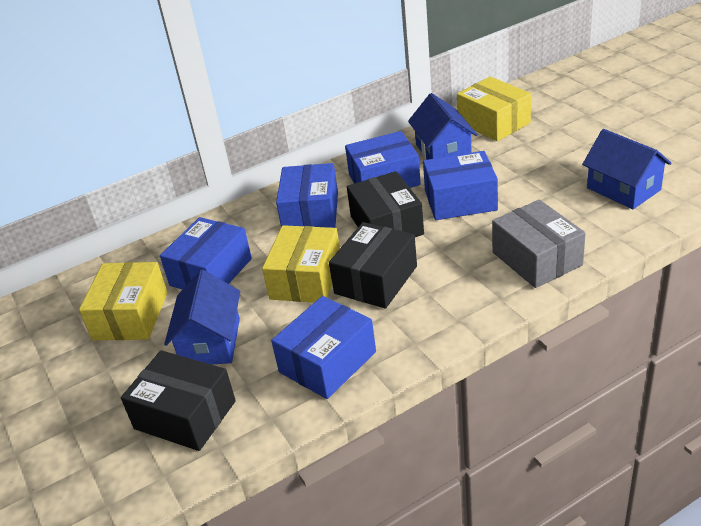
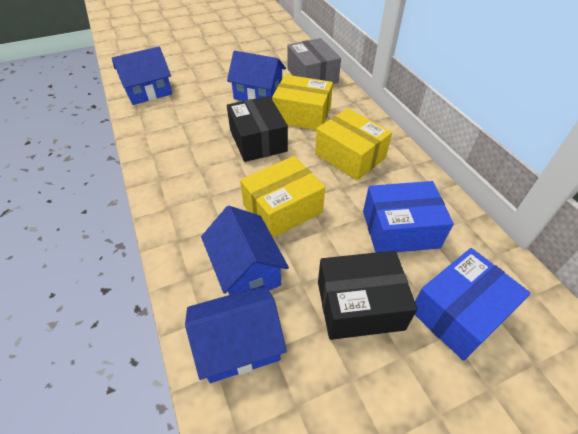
black box: [121,350,236,451] [329,222,417,309] [347,171,424,237] = 3 -> [227,96,288,162] [318,251,417,340] = 2
blue box: [160,217,252,290] [271,296,376,399] [276,163,338,228] [345,131,421,188] [423,151,498,220] = 5 -> [363,181,454,253] [415,248,530,361] = 2
blue house: [164,270,240,365] [408,93,477,160] [582,129,671,209] = 3 -> [112,46,172,105] [185,285,287,383] [201,206,289,295] [227,50,286,101] = 4

